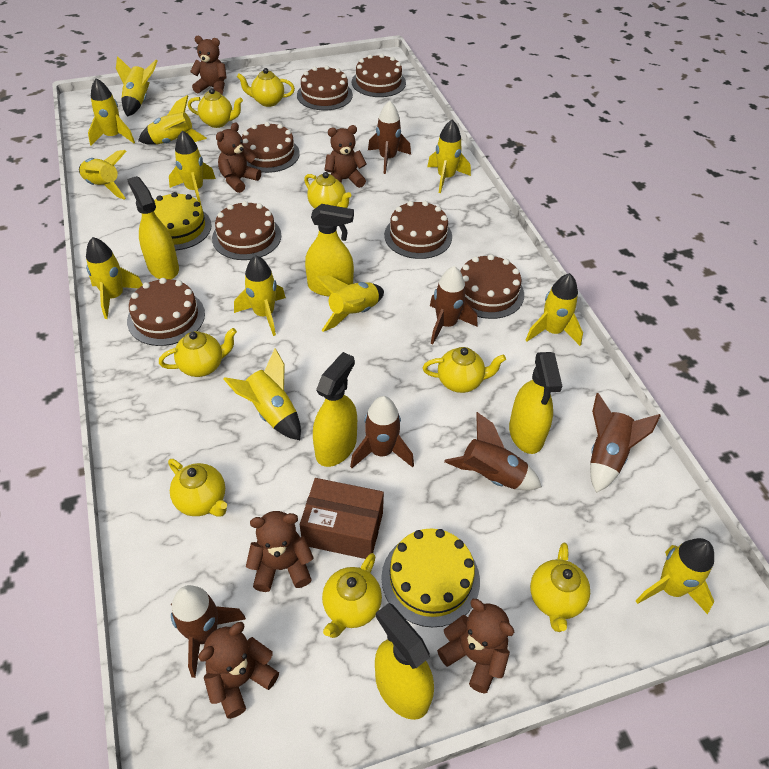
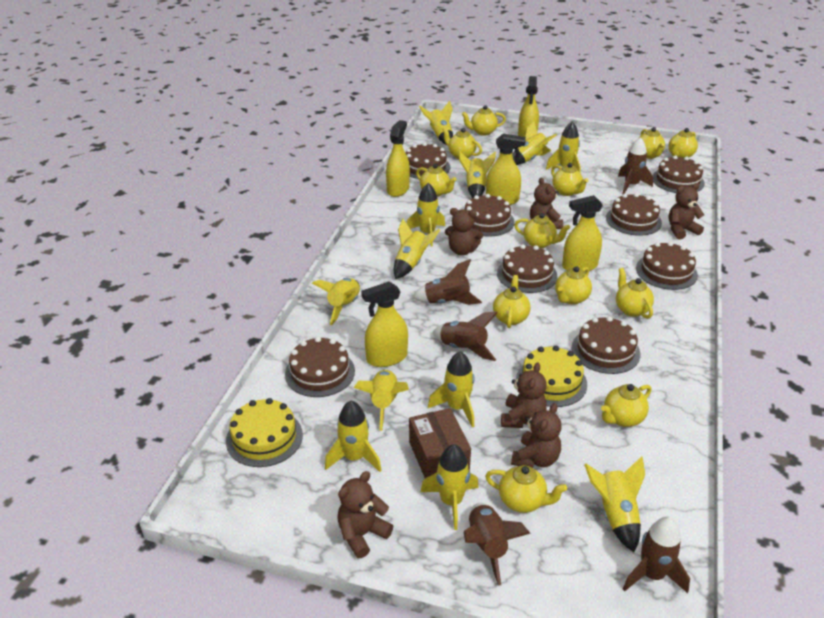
brown cake: [127,278,205,346] [212,201,281,260] [242,122,300,173] [297,66,353,110] [352,54,406,97] [384,201,452,259] [460,254,524,319] = 7 -> [285,337,355,397] [405,143,450,179] [465,194,515,237] [497,244,558,293] [572,316,640,374] [606,193,662,236] [636,242,698,290] [653,155,705,193] = 8
brown rocket: [171,585,246,678] [350,396,414,468] [368,101,411,174] [430,266,477,345] [444,412,542,490] [590,393,661,493] = 6 -> [412,259,482,305] [432,311,498,361] [464,503,531,586] [618,137,653,194] [623,516,690,593] = 5
yellow teapot: [159,328,237,377] [168,459,227,517] [188,88,243,128] [237,68,295,107] [304,172,351,209] [322,553,382,638] [423,347,506,393] [530,543,590,632] = 8 -> [416,164,457,197] [442,127,482,159] [462,105,506,136] [485,465,567,513] [493,275,530,328] [514,213,570,249] [551,163,589,196] [555,266,592,305] [601,384,651,427] [616,268,654,319] [638,127,665,159] [668,128,698,158] = 12

